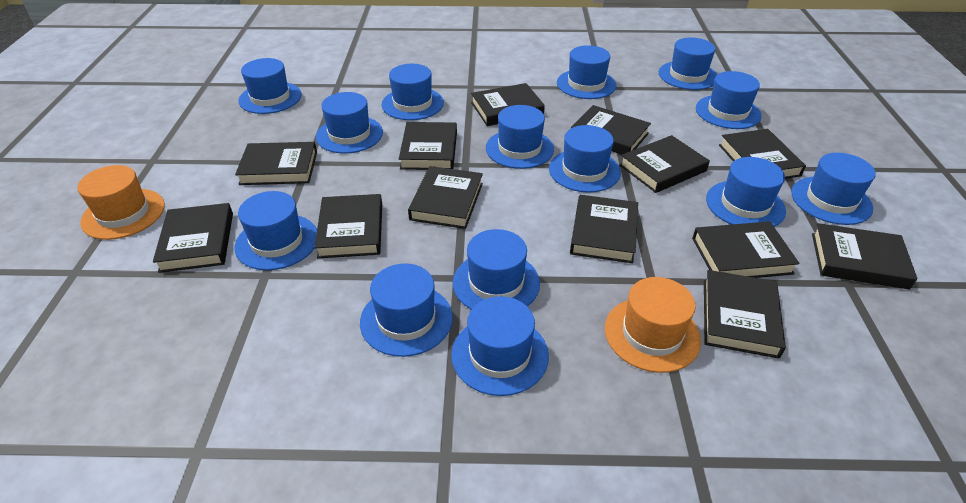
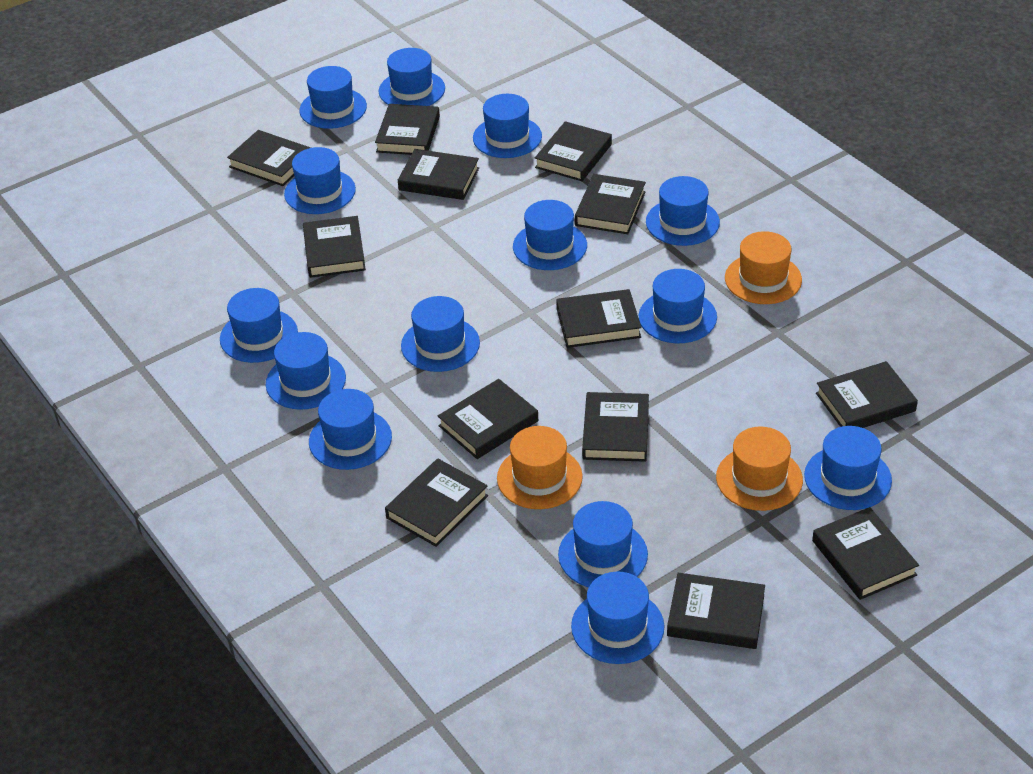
orange hat: [77,165,165,240] [605,277,701,373] = 2 -> [497,426,583,509] [716,427,803,511] [725,231,802,304] = 3

